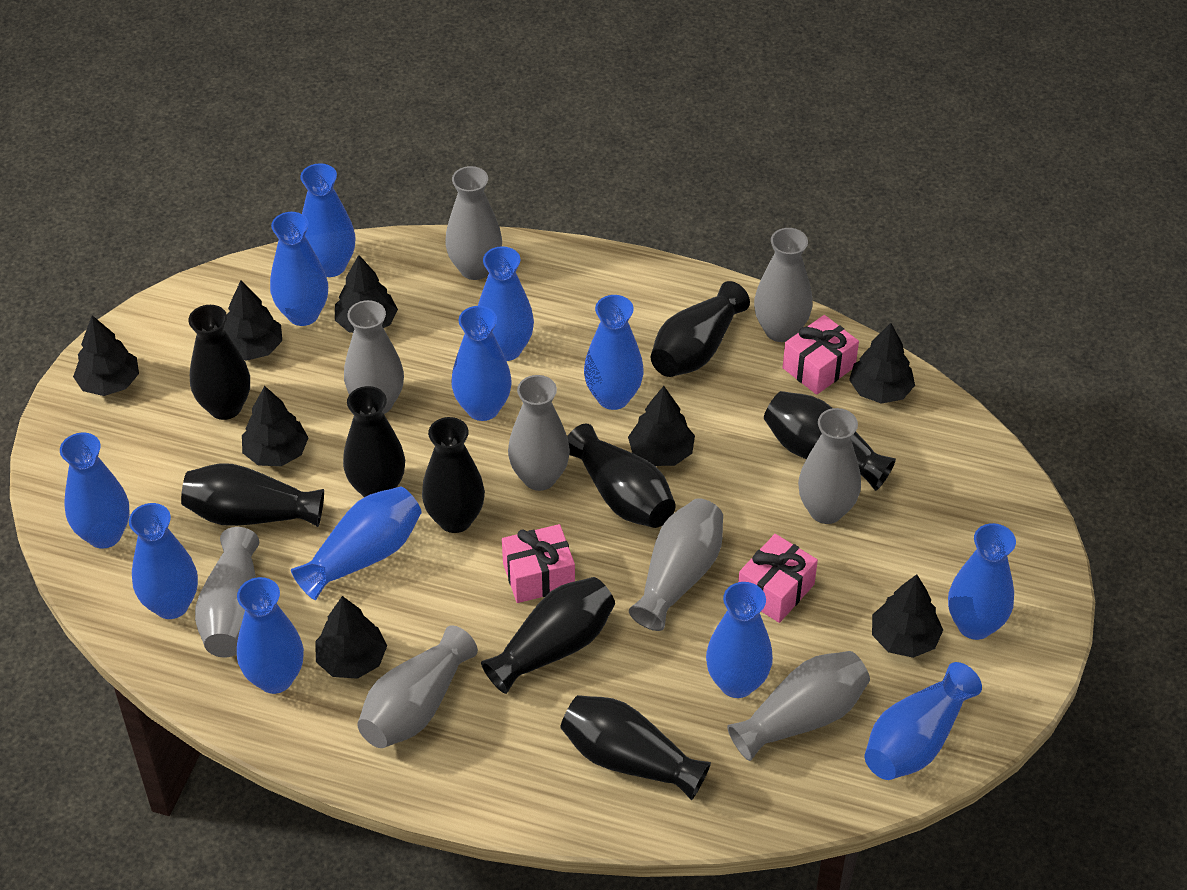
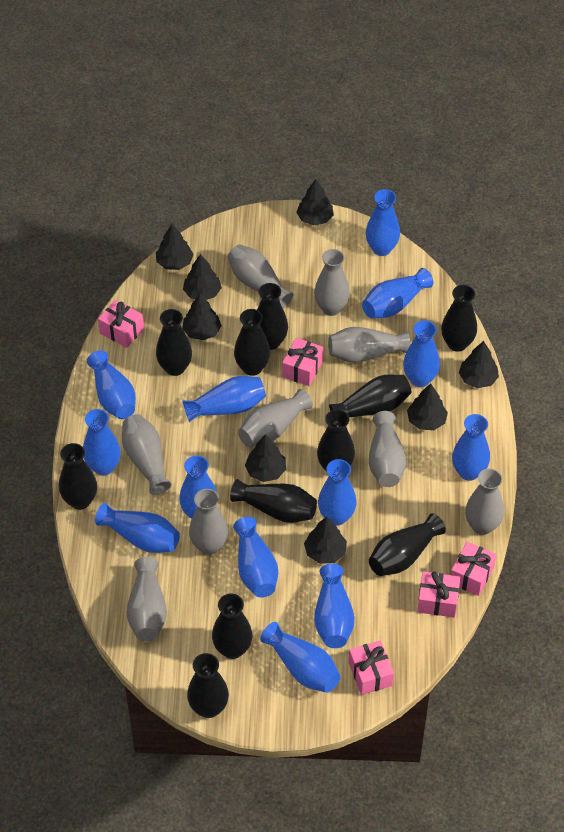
black vase: [181,464,324,527] [188,305,250,420] [343,386,405,497] [422,417,485,533] [481,577,615,694] [560,695,711,800] [567,424,676,528] [651,281,750,377] [764,391,896,491] = 9 -> [59,443,97,510] [156,309,192,376] [187,653,229,718] [212,593,252,659] [230,479,317,523] [234,309,270,376] [257,283,288,350] [317,409,355,472] [329,374,412,417] [369,513,446,576] [441,285,477,352] = 11
blue vase: [60,432,130,549] [129,503,198,619] [237,577,304,694] [270,212,328,326] [291,486,422,600] [300,163,355,277] [451,306,512,421] [478,246,534,361] [584,295,644,410] [706,582,773,698] [864,662,982,780] [948,523,1016,640] = 12 -> [83,409,121,476] [87,350,136,419] [95,503,180,553] [179,456,217,519] [182,376,266,422] [233,517,278,598] [260,622,340,693] [314,563,354,648] [318,459,357,526] [362,268,433,318] [366,189,400,256] [403,320,440,387] [452,414,490,481] = 13
pink gift: [502,524,575,603] [738,534,818,623] [783,315,859,395] = 3 -> [98,300,144,348] [282,338,323,386] [348,640,394,695] [417,571,460,618] [451,542,496,596] = 5

